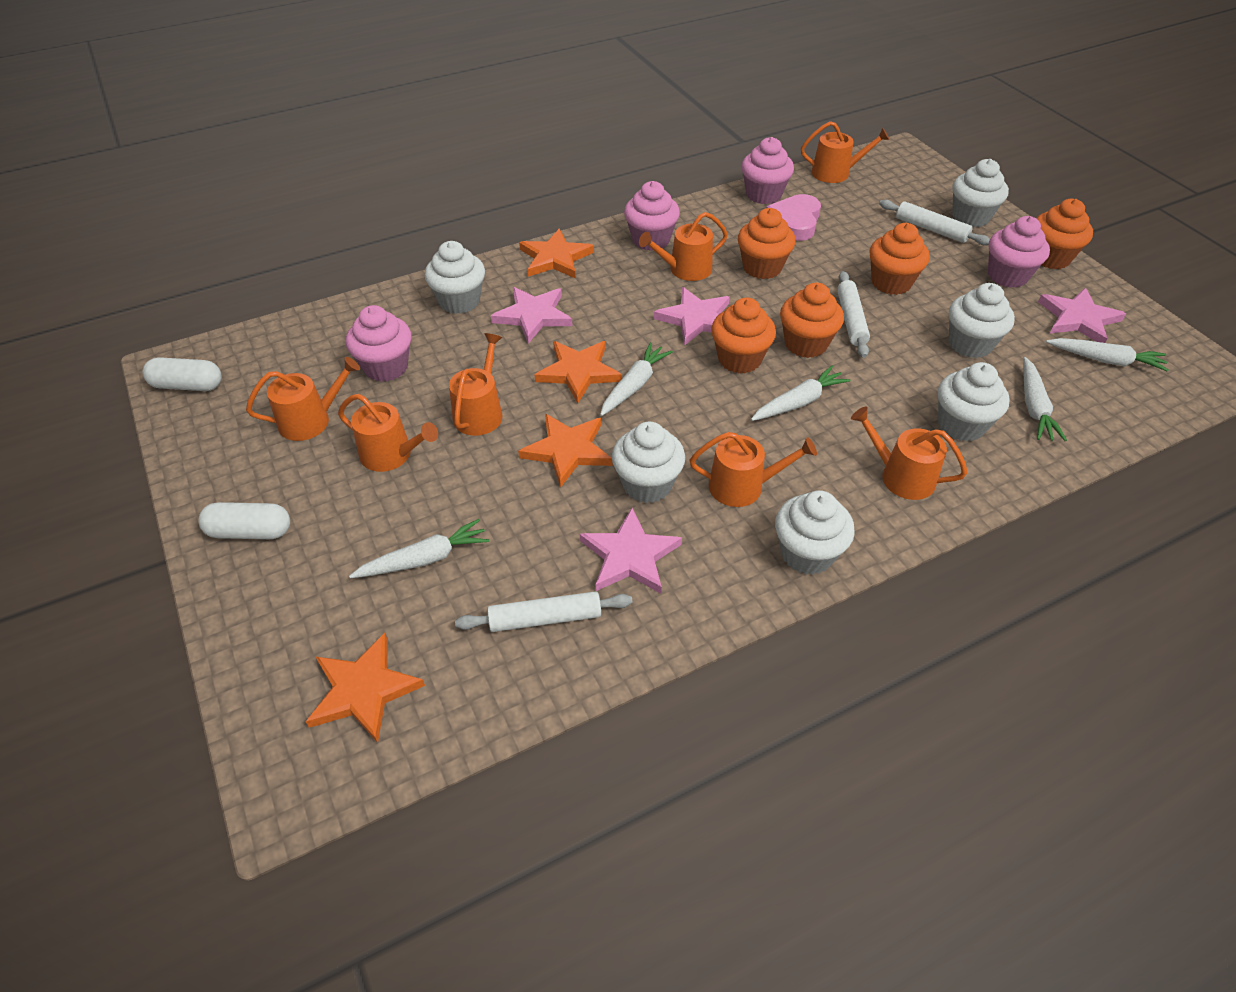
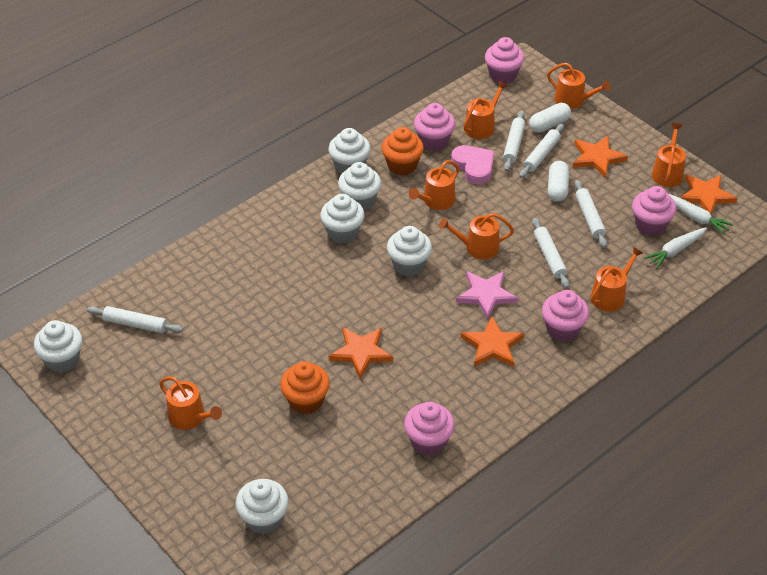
orange cupcake: [711,297,776,374] [738,208,796,279] [780,283,844,358] [870,223,930,295] [1036,199,1093,269] = 5 -> [280,361,330,415] [381,127,424,175] = 2
pink cupcake: [346,305,412,382] [624,181,680,251] [741,137,794,204] [988,216,1050,288] = 4 -> [404,402,455,455] [414,103,455,151] [485,37,524,84] [542,290,589,342] [632,186,676,236] = 5
pink star: [491,287,572,344] [580,508,682,594] [654,287,730,346] [1038,288,1126,343] = 4 -> [456,271,518,319] = 1
white carrot: [349,519,489,578] [600,342,673,416] [751,366,850,421] [1023,357,1067,441] [1046,338,1169,372] = 5 -> [644,227,707,269] [669,194,733,235] = 2
white rolling pin: [455,591,632,632] [837,271,870,358] [879,199,990,245] = 3 -> [87,306,183,333] [503,110,525,171] [519,123,564,178] [532,218,569,288] [574,180,607,248] = 5

